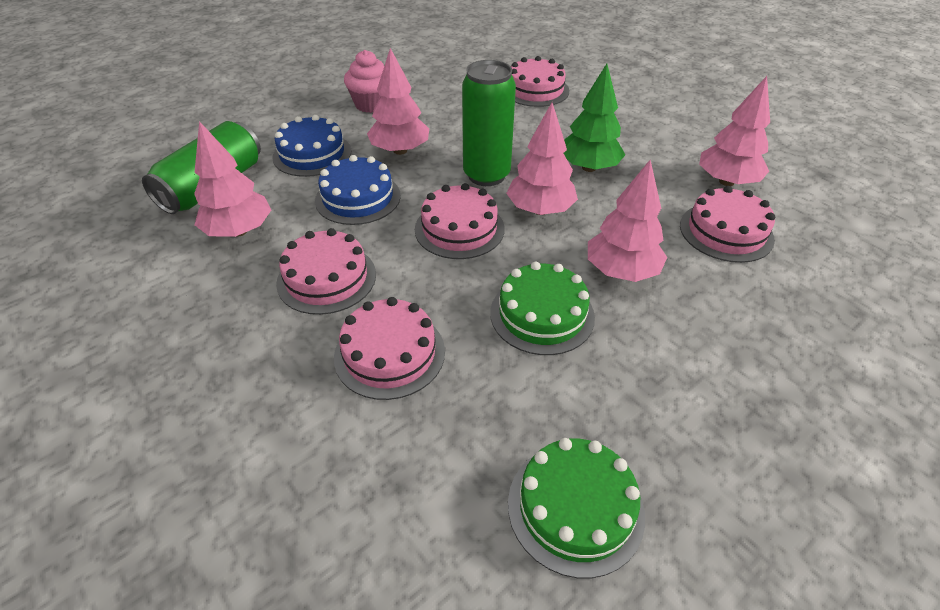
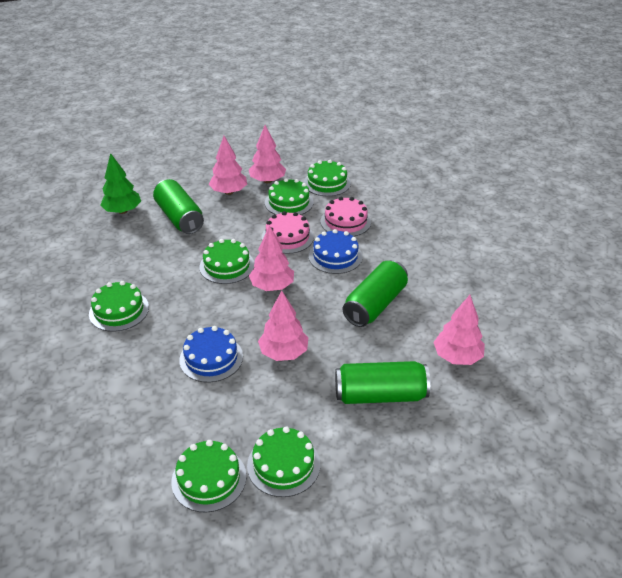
green cake: [490,261,595,355] [508,438,645,578] = 2 -> [89,281,149,332] [171,440,246,512] [200,239,254,284] [247,426,320,497] [265,178,314,215] [304,160,351,196] = 6
green can: [142,121,261,214] [462,60,516,186] = 2 -> [153,179,204,234] [335,361,430,404] [343,260,408,327] = 3
pink cake: [276,228,376,315] [334,297,445,400] [415,183,505,259] [511,56,569,107] [680,186,775,263] = 5 -> [262,211,314,254] [321,197,371,236] = 2
pink cupcake: [344,50,384,113] = 1 -> none = 0

